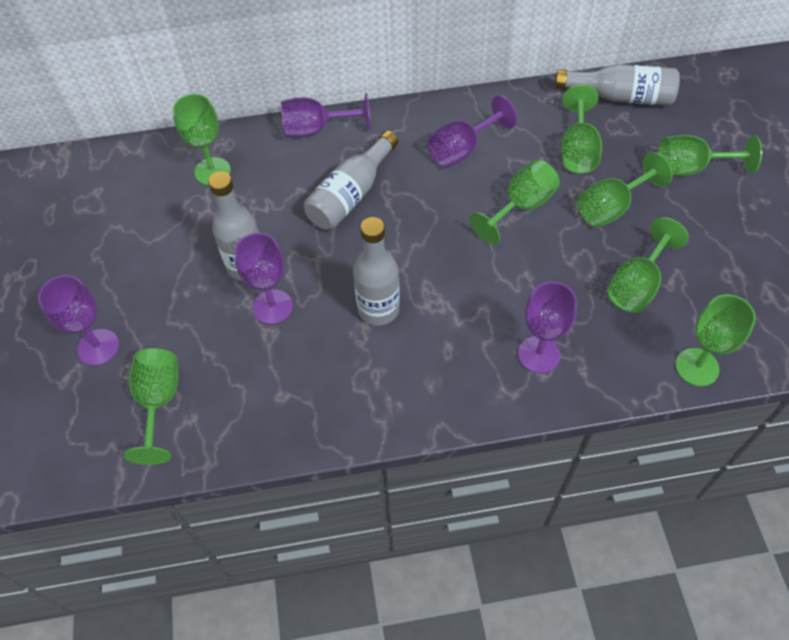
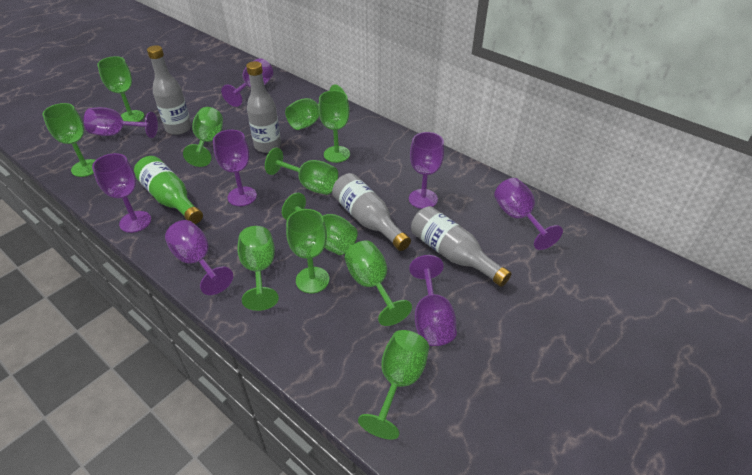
green bottle: none = 0 -> [134,156,203,224] = 1
green goblet: [124,348,179,465] [173,94,231,185] [470,159,560,245] [561,84,602,174] [577,152,673,228] [607,217,689,313] [658,135,762,176] [675,294,756,386] = 8 -> [43,103,96,177] [97,56,144,122] [183,107,223,167] [237,226,279,311] [265,148,338,195] [282,193,358,255] [285,84,345,130] [286,209,329,293] [319,90,350,163] [345,240,412,326] [358,330,429,440] = 11
purple goblet: [38,275,119,366] [234,233,293,324] [281,93,371,138] [427,95,517,168] [518,281,577,373] = 5 -> [84,107,158,138] [92,153,151,233] [165,220,233,295] [213,130,257,206] [221,58,273,107] [409,132,444,209] [409,255,457,346] [494,178,563,250] = 8

